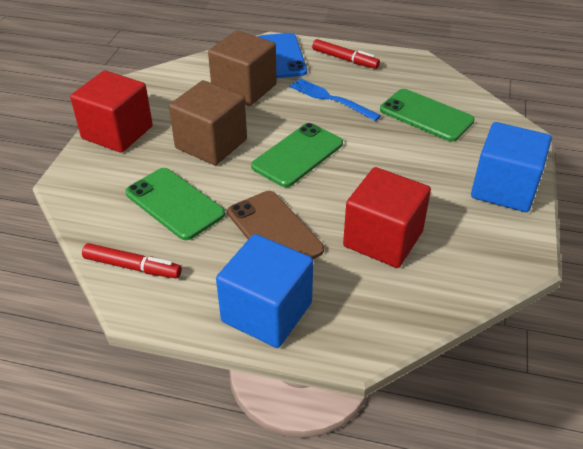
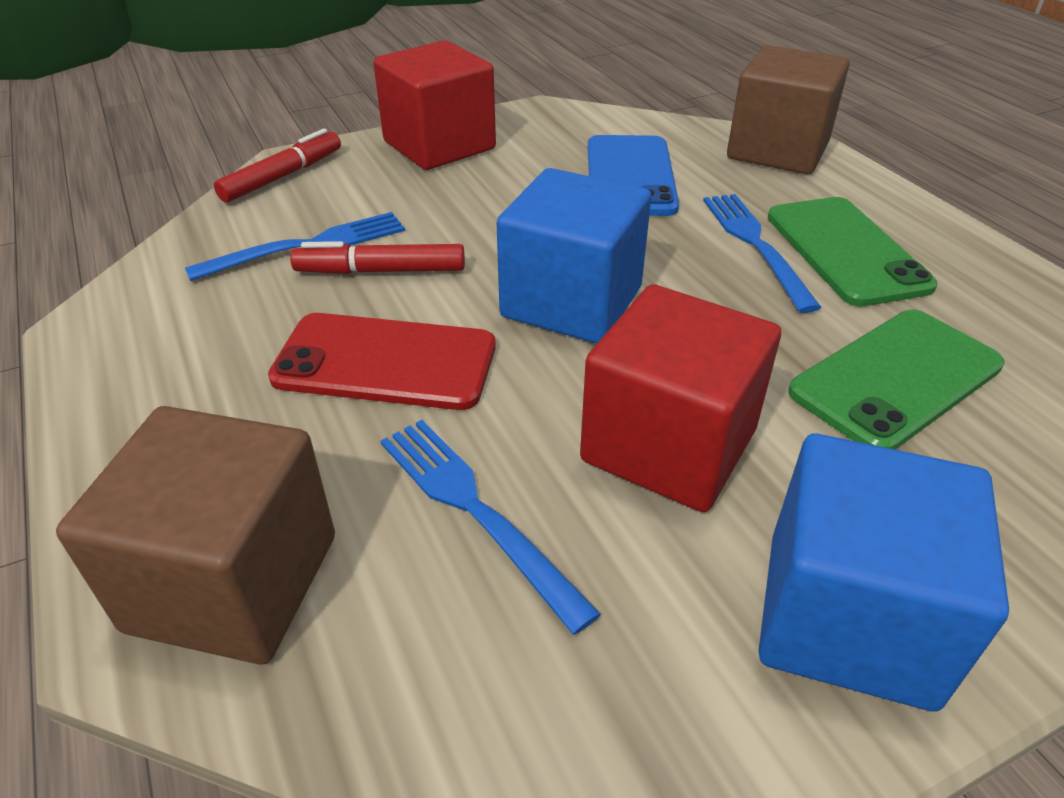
blue fork: [289,78,381,121] = 1 -> [185,212,405,281] [380,420,601,635] [703,194,822,313] = 3
brown phone: [228,191,324,259] = 1 -> none = 0
green phone: [125,168,225,240] [251,123,343,187] [380,89,475,142] = 3 -> [768,197,937,306] [788,309,1005,450] = 2
red phone: none = 0 -> [268,313,496,410] = 1

